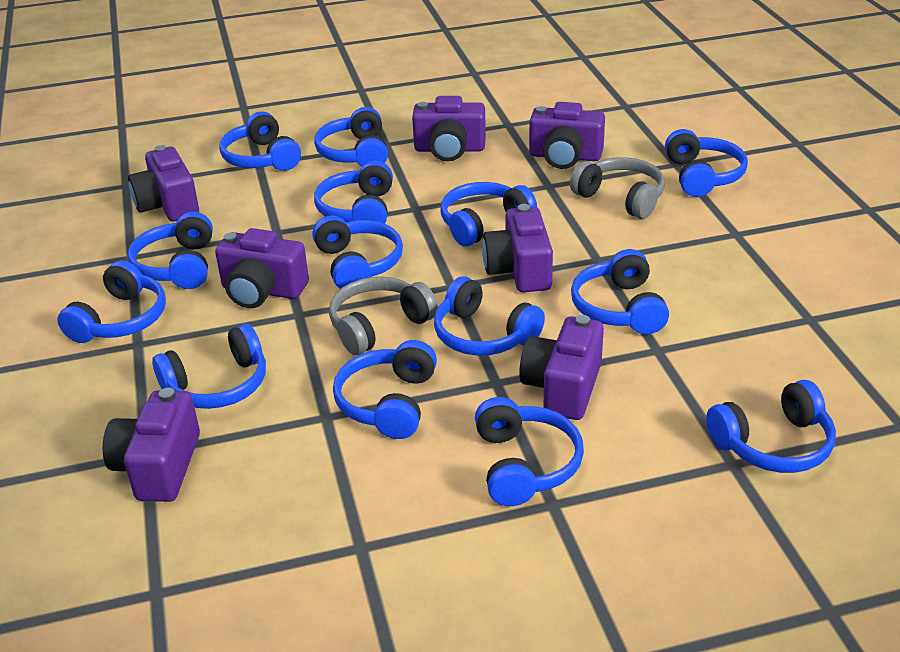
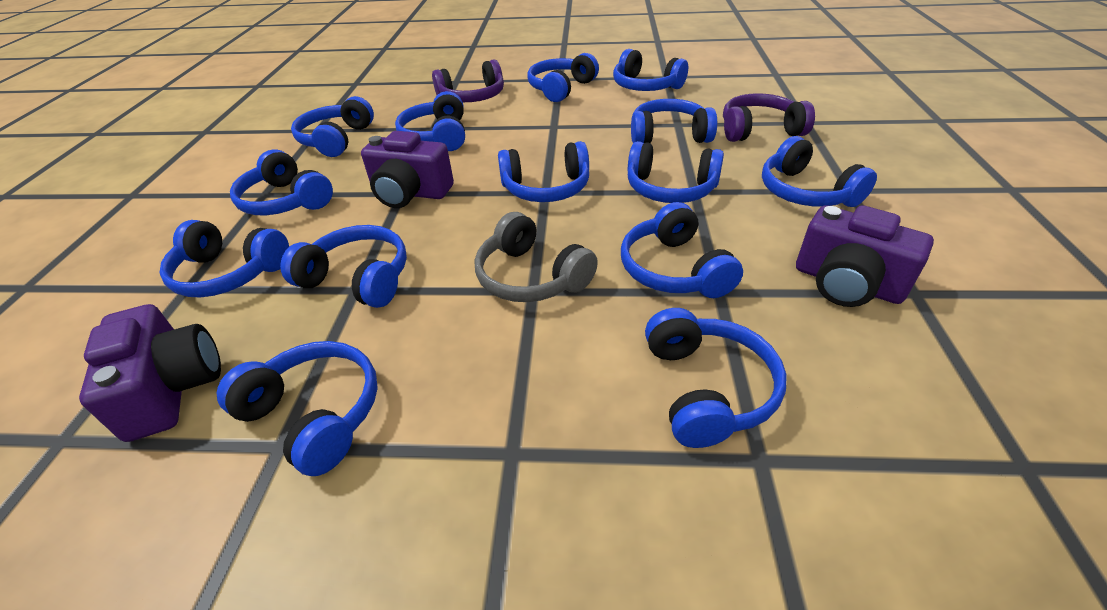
grey headphones: [329,277,438,355] [570,157,665,219] = 2 -> [475,212,598,302] = 1
purple camera: [103,388,200,502] [128,145,199,222] [215,228,309,308] [412,96,486,161] [482,204,553,292] [519,315,604,420] [529,102,605,169] = 7 -> [79,304,221,442] [361,131,454,208] [796,205,934,307] = 3
purple headphones: none = 0 -> [432,60,504,102] [723,93,815,142] = 2

